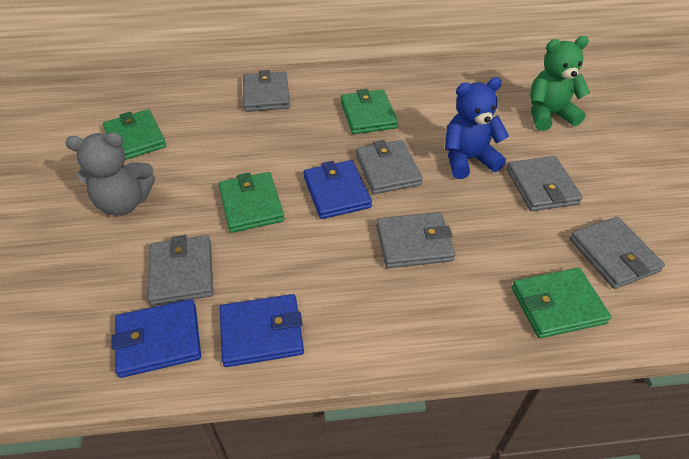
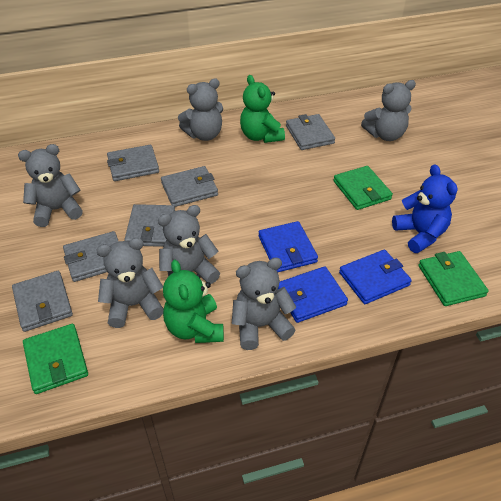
green teddy bear: [530,36,590,131] = 1 -> [163,260,224,343] [240,75,285,143] = 2
green wallet: [103,109,166,160] [218,172,284,233] [341,89,398,134] [512,268,611,338] = 4 -> [23,324,88,394] [333,166,393,210] [418,251,489,306] = 3
grey teddy bear: [65,132,155,216] = 1 -> [18,144,83,227] [96,238,163,328] [158,205,220,284] [178,78,223,141] [232,258,296,350] [361,80,416,141] = 6

